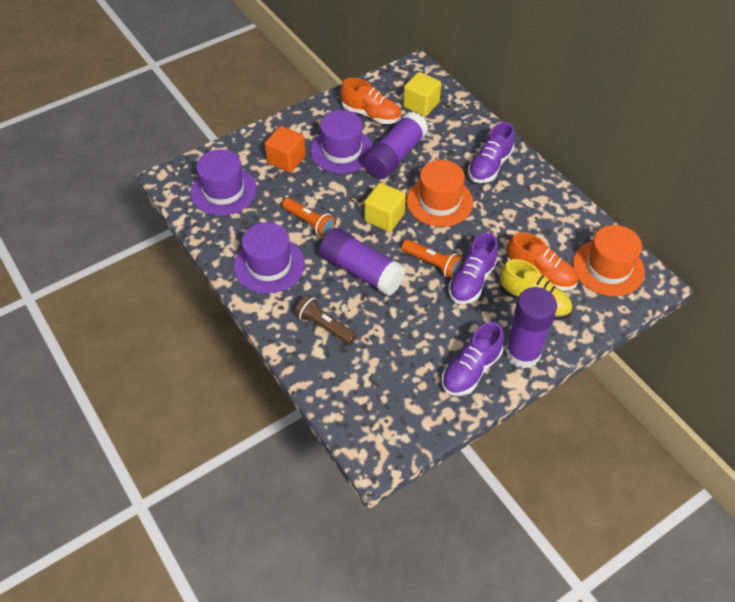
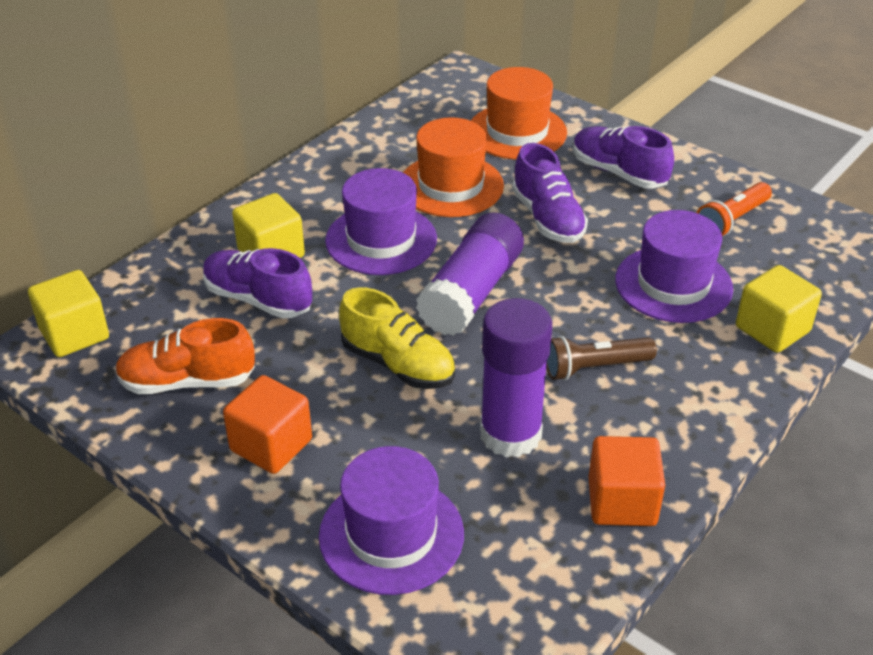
orange cube: [265,126,306,173] = 1 -> [223,375,312,474] [588,436,665,526] = 2
orange flashlight: [282,198,336,237] [402,240,462,278] = 2 -> [697,182,772,237] = 1
orange shoe: [340,78,401,124] [507,233,578,291] = 2 -> [115,318,255,394] = 1
purple glue stick: [319,228,406,296] [363,112,428,179] [505,287,557,369] = 3 -> [416,212,524,336] [480,298,552,458] = 2
yellow cube: [364,183,406,232] [403,72,441,116] = 2 -> [28,270,109,357] [232,193,305,258] [736,265,822,353] = 3

